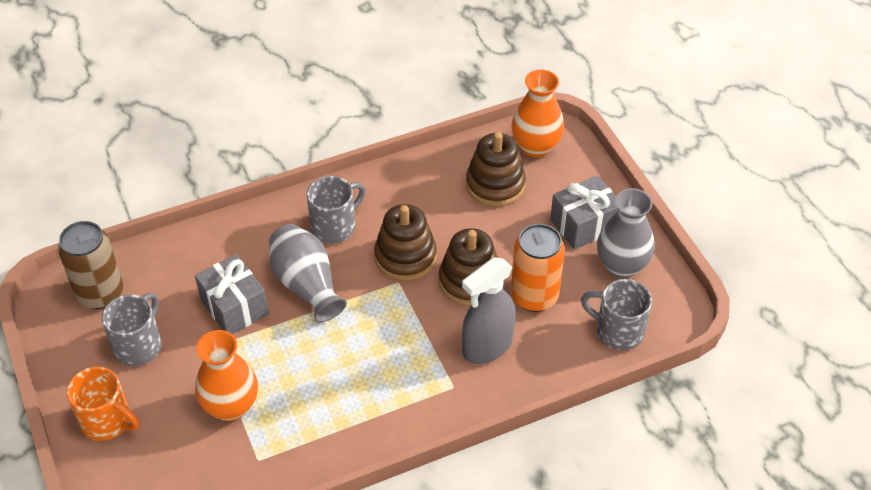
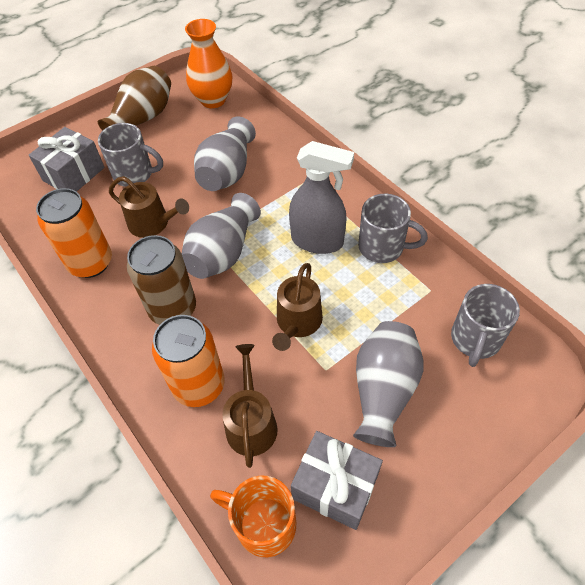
brown stacking toy: [374,204,437,281] [439,228,498,306] [466,132,526,207] = 3 -> none = 0
brown vase: none = 0 -> [98,66,171,131] = 1
brown watering can: none = 0 -> [109,176,189,238] [222,344,278,468] [272,263,323,351] = 3
grey vase: [269,224,347,323] [597,188,655,278] = 2 -> [182,193,261,279] [194,116,256,191] [353,321,424,447] = 3
orange can: [511,224,565,312] = 1 -> [36,188,112,278] [152,315,225,407] = 2
orange vase: [195,330,258,421] [511,70,564,158] = 2 -> [185,19,232,108] = 1

